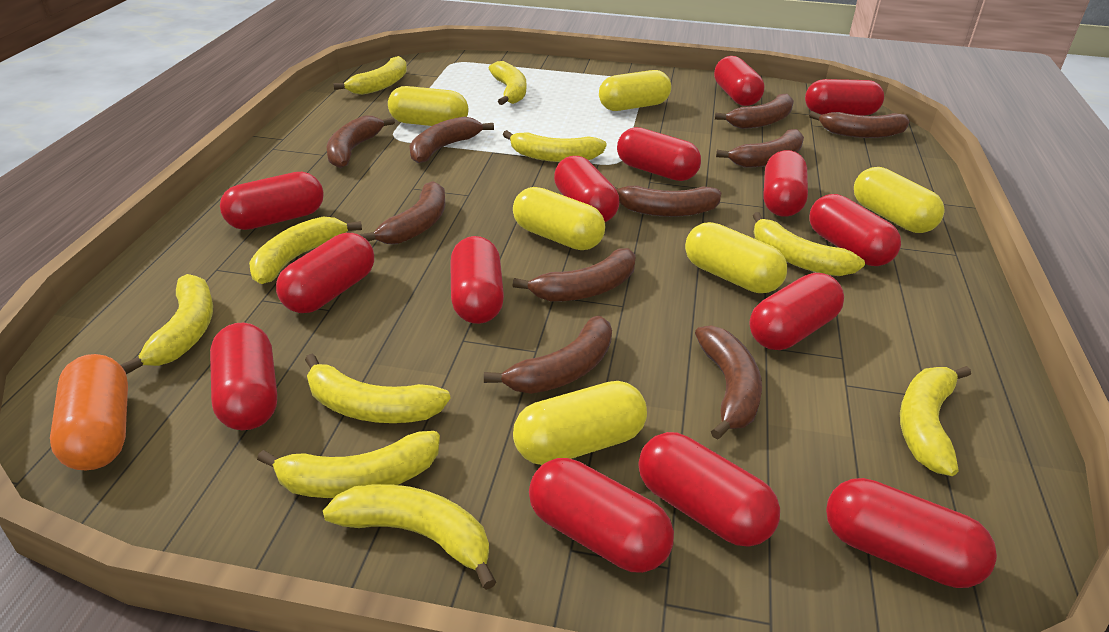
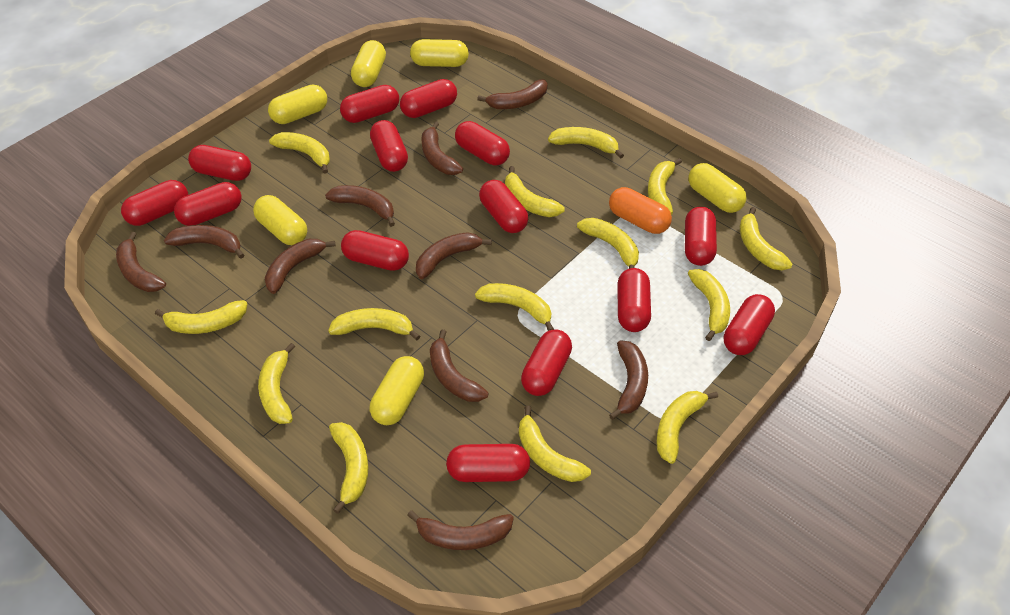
yellow banana: [121,274,213,374] [249,216,362,284] [257,431,440,498] [305,354,451,423] [323,484,496,590] [333,56,407,95] [489,61,526,105] [503,130,607,162] [753,212,865,276] [900,366,971,476] = 10 -> [155,300,247,334] [258,343,295,424] [269,132,330,174] [328,308,420,340] [329,422,368,514] [475,283,554,331] [505,166,565,217] [519,406,591,482] [548,127,624,159] [577,218,639,269] [648,158,682,215] [656,391,718,464] [688,269,730,341] [740,207,792,270] = 14

